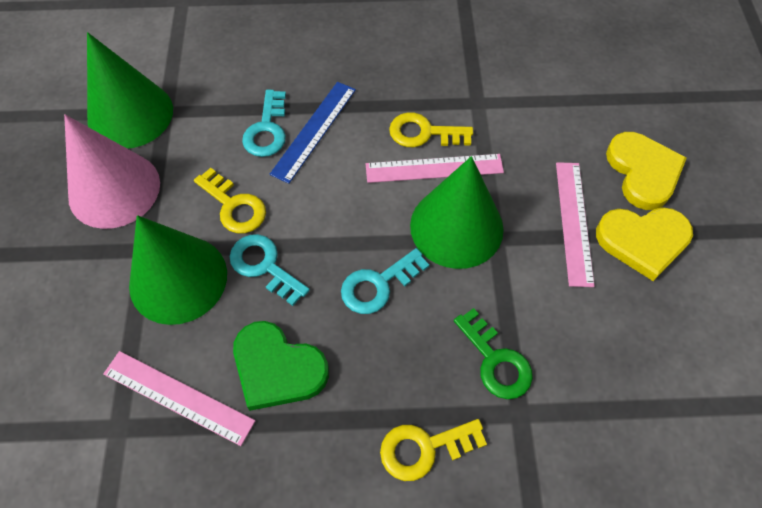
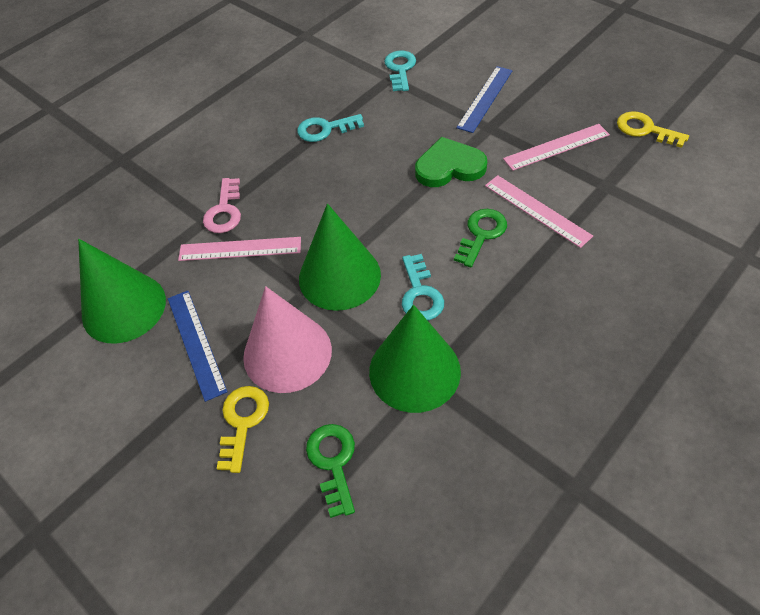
blue ruler: [270,82,356,184] = 1 -> [168,290,228,402] [456,66,513,133] = 2
green key: [454,308,533,399] = 1 -> [306,424,355,518] [454,209,507,267] = 2
pink key: none = 0 -> [203,178,241,233] = 1
yellow heart: [596,207,693,281] [606,132,687,210] = 2 -> none = 0
yellow key: [194,168,266,233] [380,419,487,481] [389,112,473,147] = 3 -> [217,386,269,473] [617,111,689,148] = 2

